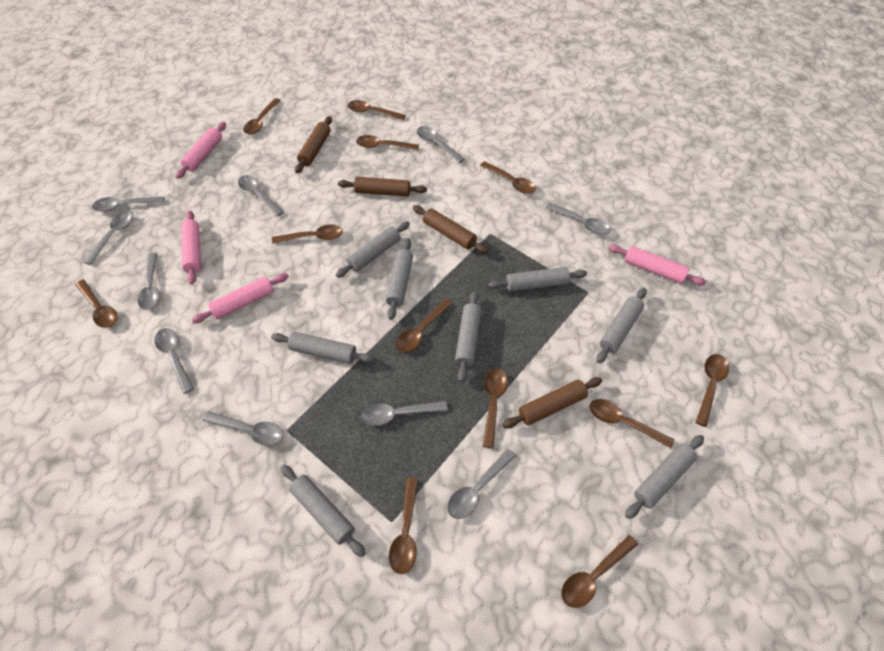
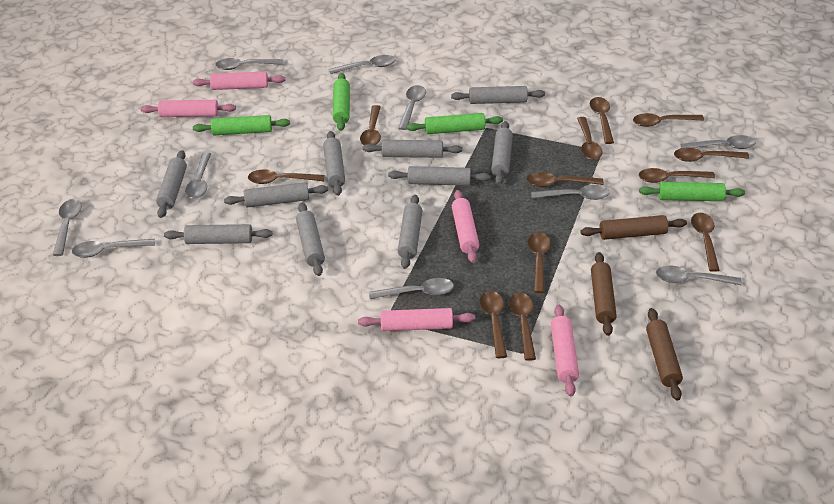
brown rolling pin: [295,116,332,173] [338,177,427,196] [413,205,488,253] [503,377,602,428] = 4 -> [580,215,687,240] [591,252,617,336] [646,308,683,401] = 3
green rolling pin: none = 0 -> [193,115,290,135] [333,73,350,131] [407,113,503,134] [639,182,745,201] = 4
grey rolling pin: [271,332,374,364] [281,465,366,557] [336,221,410,278] [386,239,413,320] [455,291,481,382] [488,267,587,292] [596,288,647,363] [625,435,704,519] = 8 -> [156,150,187,218] [164,224,272,244] [224,182,328,208] [296,203,325,276] [323,131,345,196] [363,140,462,158] [388,166,491,186] [398,195,422,269] [451,86,545,104] [491,121,513,185] = 10
pink rolling pin: [176,122,226,179] [181,210,201,284] [191,273,289,323] [609,245,706,285] = 4 -> [141,100,236,117] [193,71,285,90] [358,308,475,331] [452,190,479,263] [551,305,579,397] = 5

